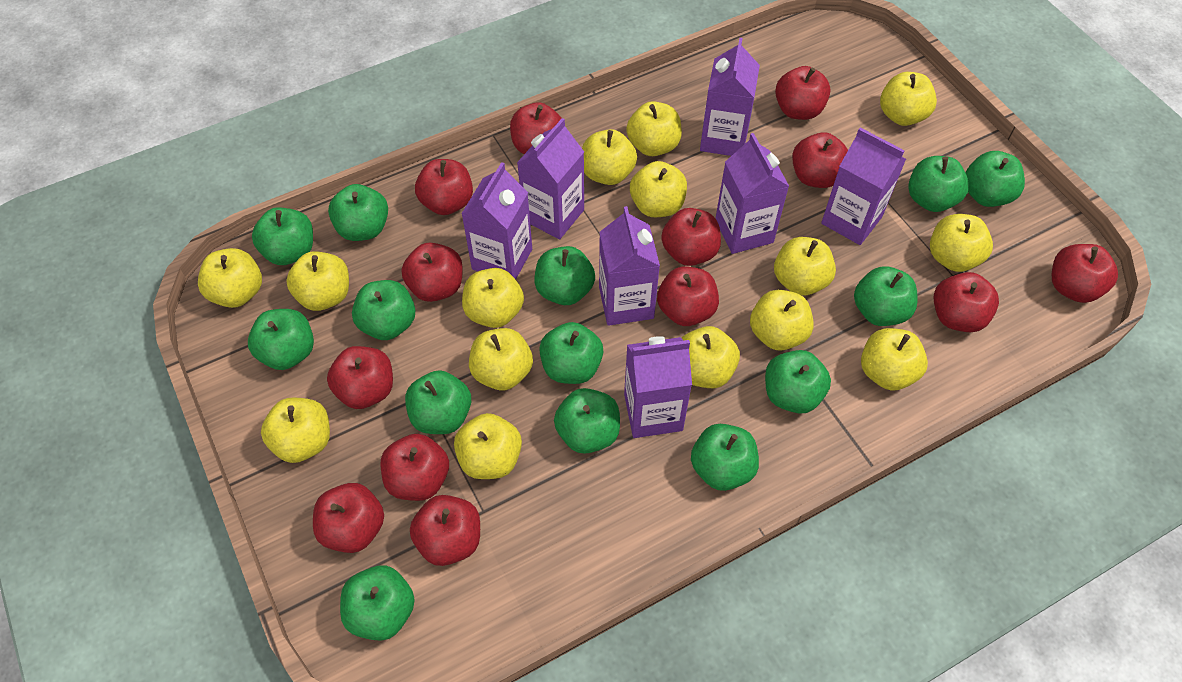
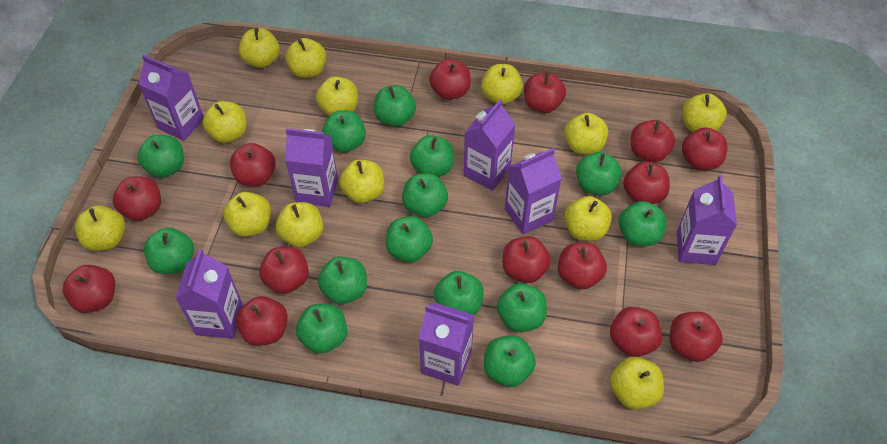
red apple: [313,483,384,553] [327,346,393,409] [381,434,449,501] [402,243,463,302] [410,495,480,566] [415,159,473,215] [510,102,562,154] [657,266,719,326] [661,208,721,266] [775,66,831,120] [792,132,848,188] [933,272,999,332] [1052,244,1118,303] = 13 -> [63,265,115,313] [113,177,161,221] [230,143,276,186] [236,296,288,346] [259,247,309,294] [429,59,471,100] [503,236,551,283] [524,72,566,113] [558,243,607,290] [610,307,662,357] [623,161,670,204] [631,120,675,163] [670,312,723,362] [682,127,728,170] = 14
yellow apple: [198,248,262,308] [261,397,330,463] [286,251,349,311] [454,413,522,479] [462,268,524,328] [469,328,533,390] [582,129,637,185] [626,101,682,156] [630,161,687,217] [682,326,740,388] [750,290,814,351] [774,237,836,296] [861,328,928,391] [880,72,937,126] [930,214,993,272] = 15 -> [75,205,125,251] [203,101,247,143] [223,192,271,237] [239,27,280,68] [276,202,323,248] [285,38,327,78] [316,76,358,116] [339,159,385,203] [481,64,523,105] [564,113,608,155] [564,196,612,241] [610,357,664,410] [683,93,727,132] = 13

